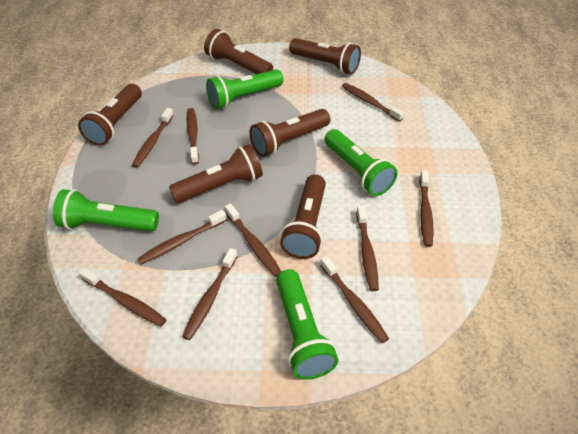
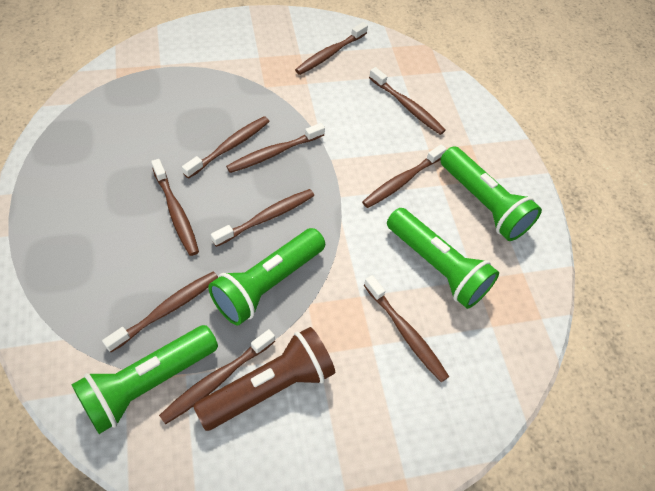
brown flashlight: [78,84,142,146] [169,144,263,203] [204,29,273,74] [249,109,330,157] [280,174,326,259] [289,38,361,75] = 6 -> [193,327,335,431] = 1

